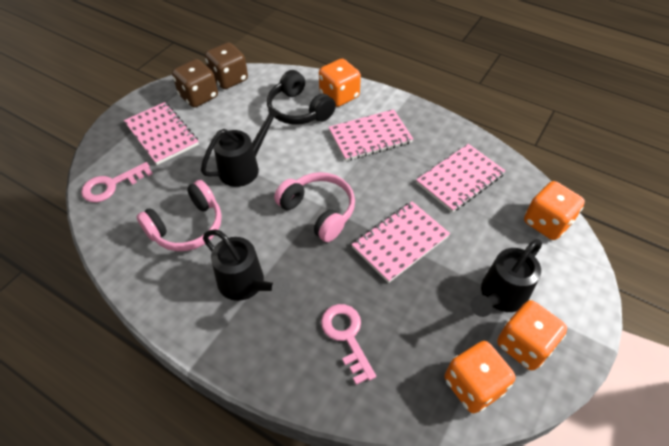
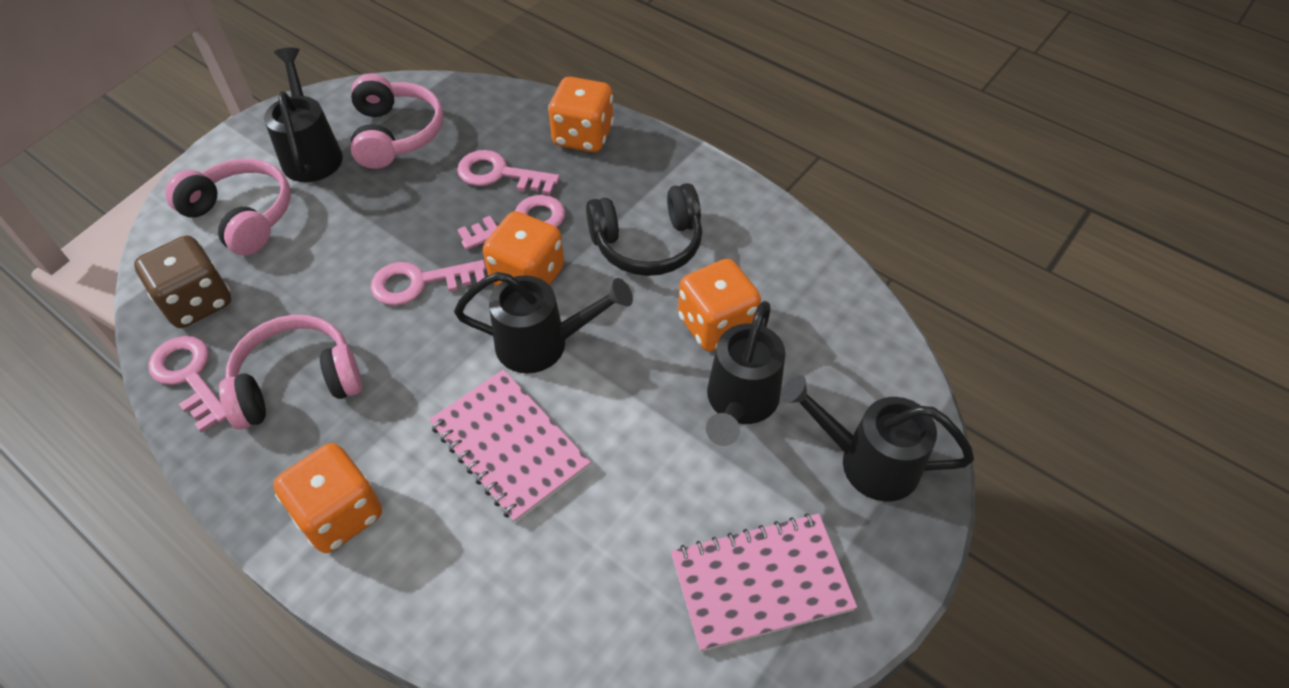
black watering can: [201,105,282,187] [203,229,291,301] [470,239,542,317] = 3 -> [264,48,343,182] [454,272,633,373] [706,301,785,446] [780,375,974,502] = 4
brown dice: [172,59,218,108] [205,42,248,89] = 2 -> [134,236,231,328] = 1
pink headphones: [136,180,222,251] [274,172,355,242] = 2 -> [165,159,291,256] [219,315,362,430] [351,74,443,169] = 3
pink key: [81,162,153,202] [321,304,376,385] = 2 -> [148,336,227,432] [371,260,486,305] [457,150,560,195] [457,195,565,250] = 4
pink notebook: [124,102,199,165] [328,109,413,161] [351,201,450,283] [416,144,506,212] = 4 -> [429,369,591,523] [671,513,857,652] = 2

